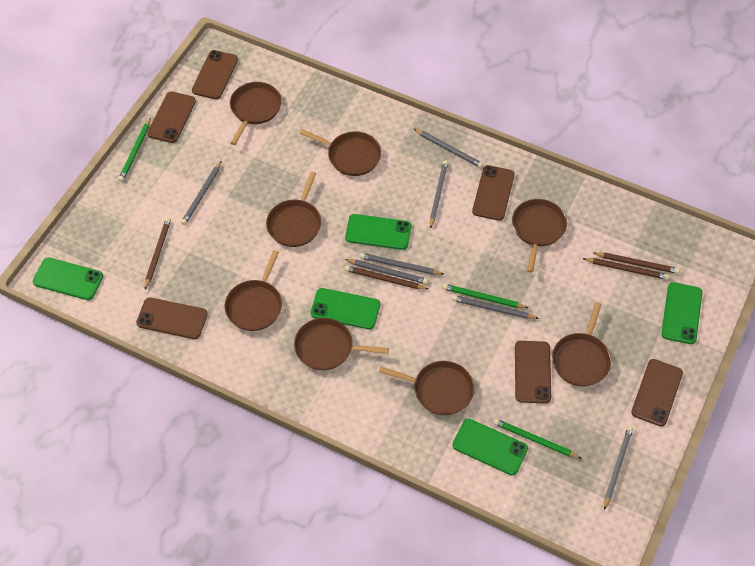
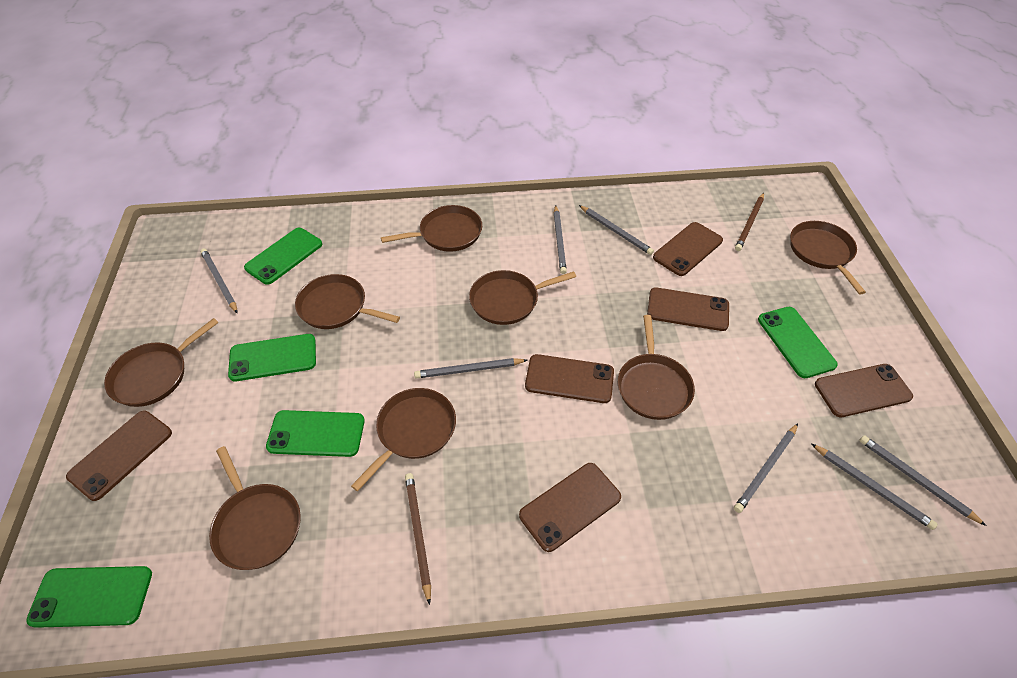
brown pencil: [145,217,171,290] [345,265,428,290] [582,258,669,280] [593,252,679,274] = 4 -> [405,473,431,605] [735,193,764,251] = 2
green pencil: [118,118,151,182] [442,284,528,308] [493,419,582,459] = 3 -> none = 0

